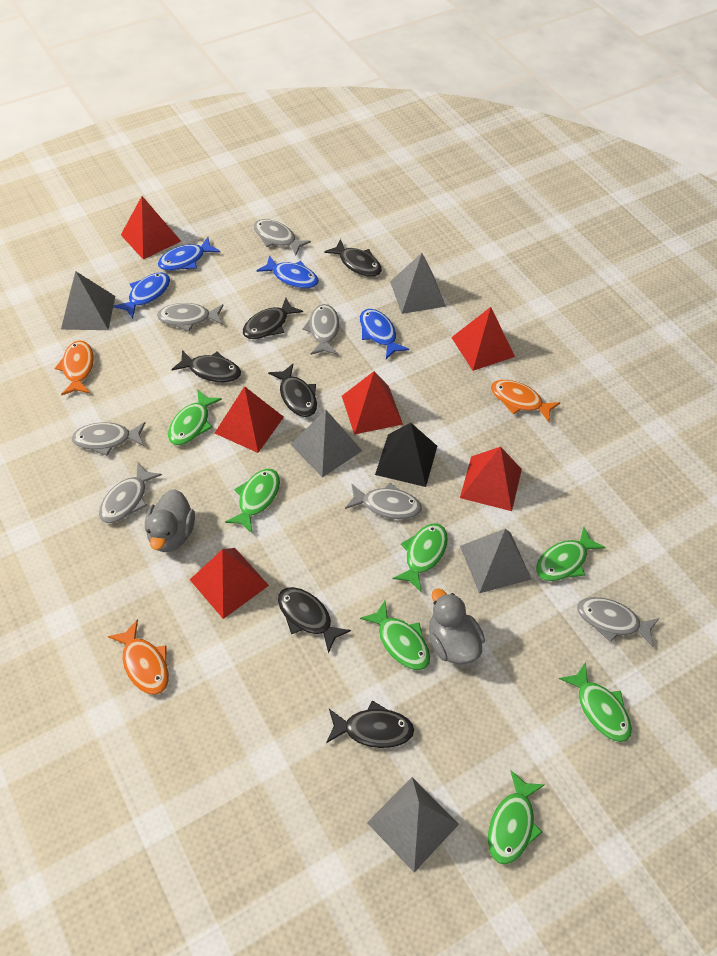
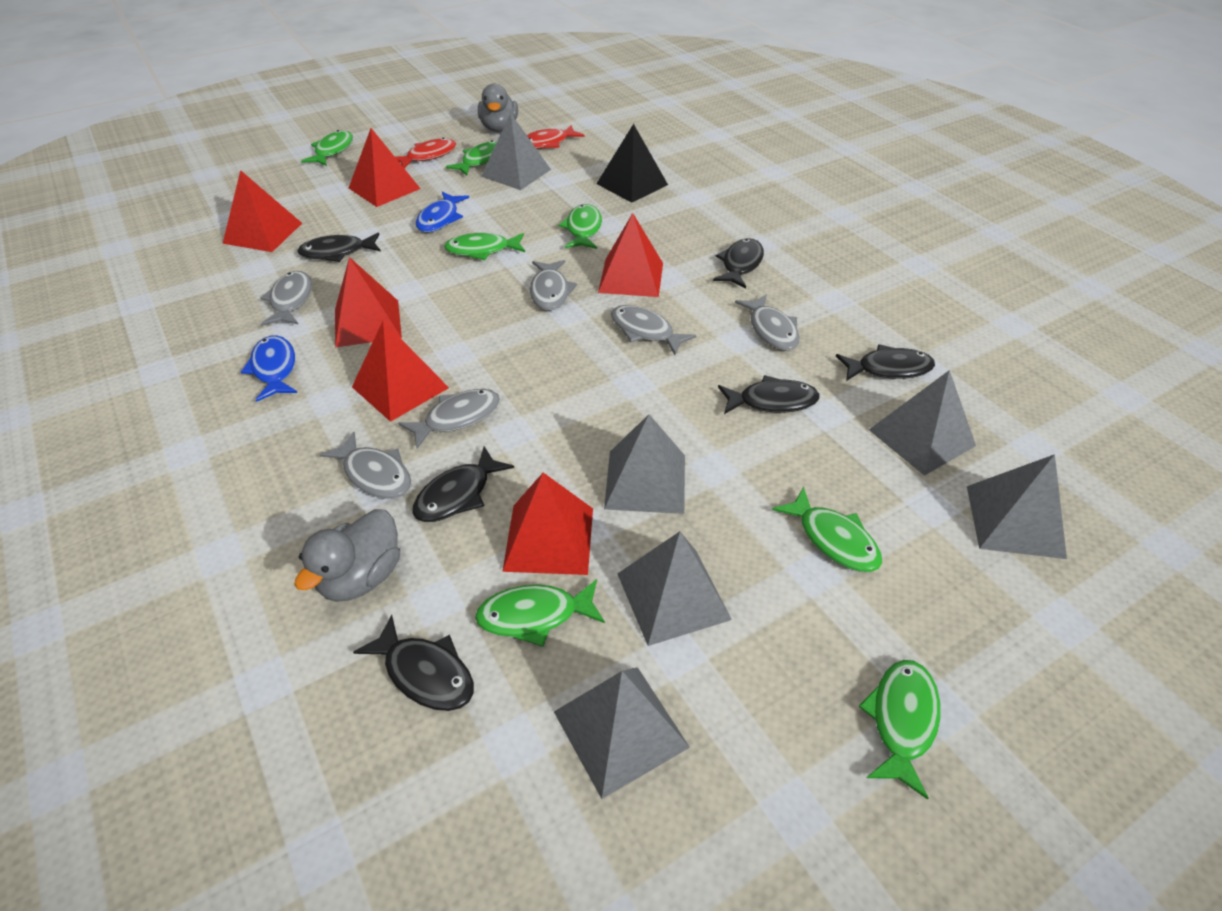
blue fish: [113,273,170,318] [158,237,220,271] [256,255,319,288] [360,309,409,359] = 4 -> [241,335,297,402] [416,192,469,232] = 2
grey fish: [71,422,145,456] [99,463,162,523] [157,303,224,331] [253,219,311,255] [303,304,339,355] [345,482,422,519] [577,597,659,647] = 7 -> [260,271,312,326] [319,432,411,499] [398,389,500,448] [530,260,577,310] [611,305,697,355] [735,294,800,350] = 6
grey pyramid: [61,271,115,330] [290,410,362,477] [367,777,459,872] [390,253,446,314] [460,528,532,593] = 5 -> [481,113,551,190] [554,667,690,799] [604,414,685,514] [617,531,732,646] [869,370,976,476] [967,454,1067,559] = 6
orange fish: [55,341,94,395] [107,619,169,695] [491,380,560,422] = 3 -> none = 0
red fish: none = 0 -> [395,138,456,168] [527,125,585,149] = 2

